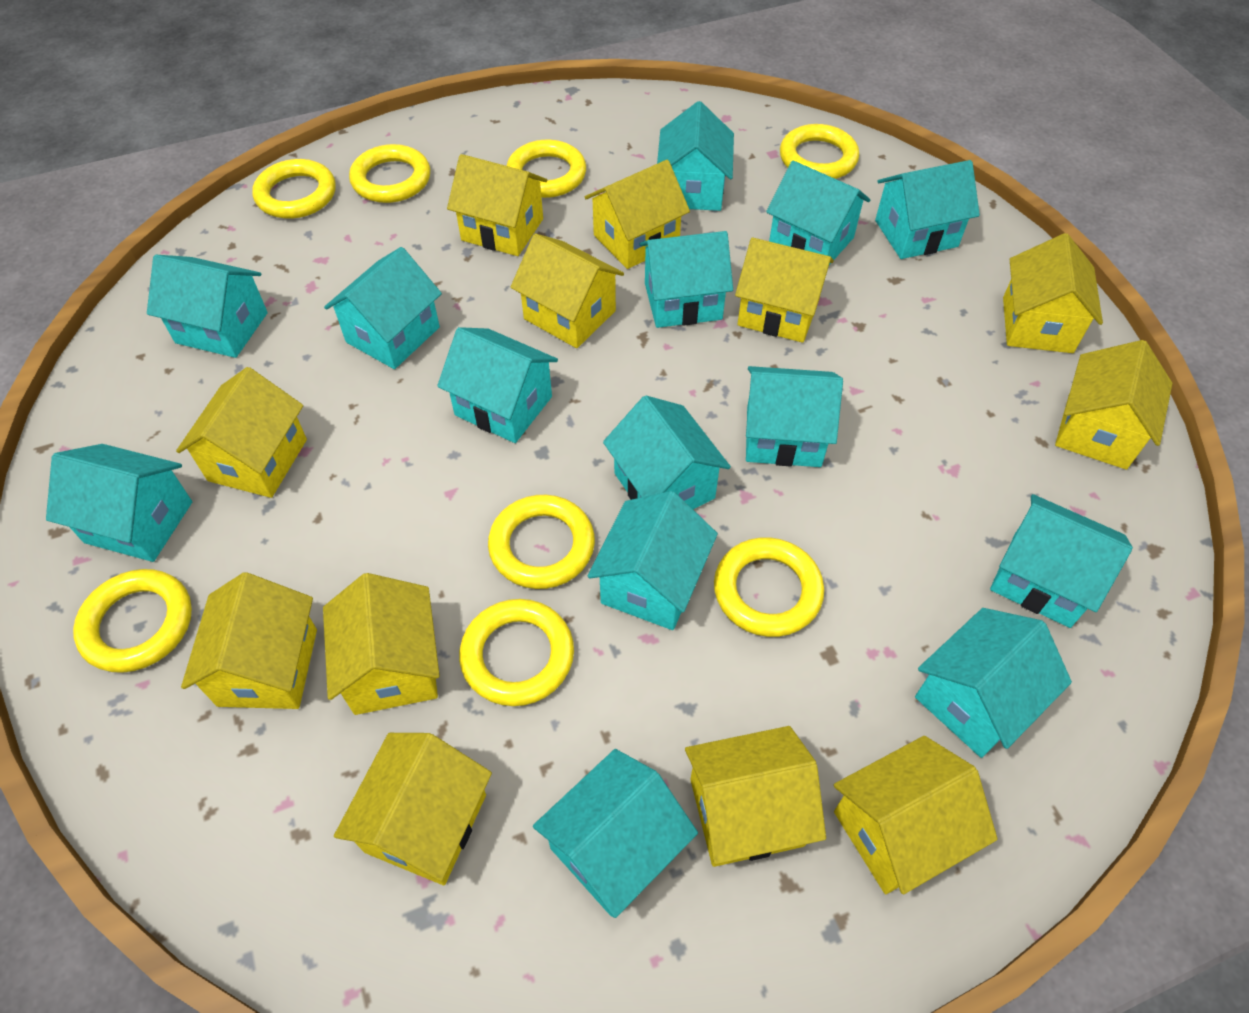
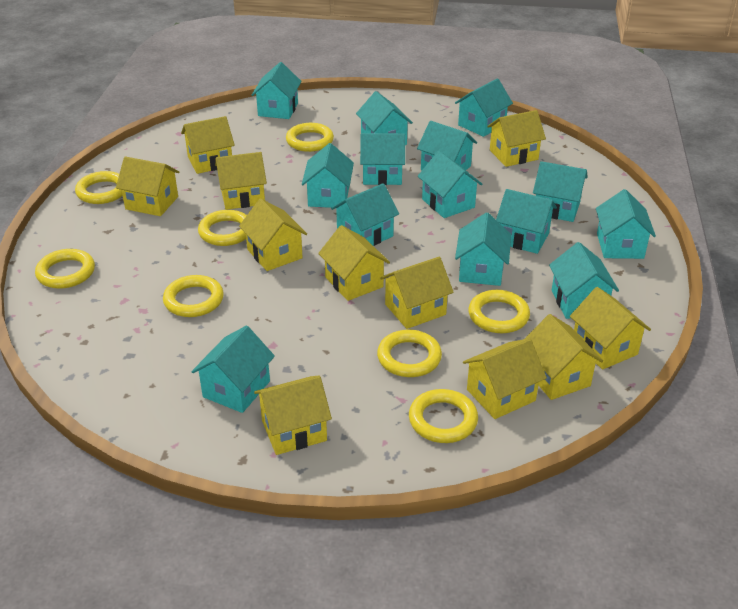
yellow house: [176,367,307,498] [181,572,317,709] [323,573,440,715] [334,733,492,885] [447,154,547,256] [511,233,624,348] [585,160,690,269] [685,726,826,867] [735,237,834,343] [834,736,997,894] [1003,233,1103,353] [1055,340,1172,470] = 12 -> [116,156,179,216] [181,116,235,174] [215,152,267,210] [239,199,307,271] [254,375,332,455] [318,225,390,301] [380,257,454,329] [463,338,547,419] [487,110,546,167] [525,314,603,400] [570,287,651,369] = 11

